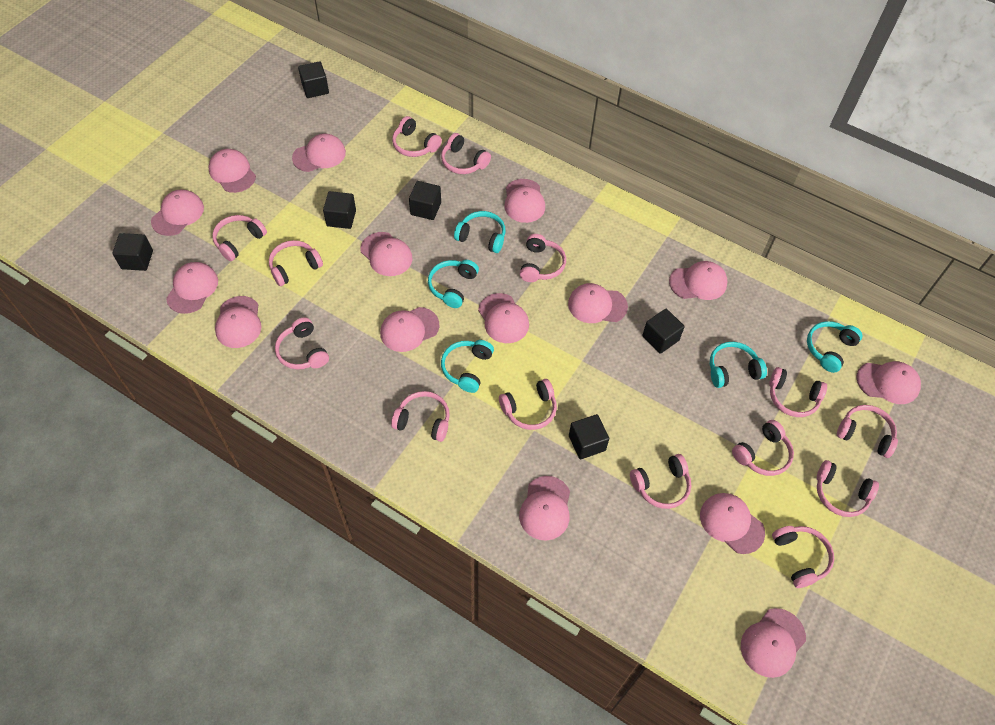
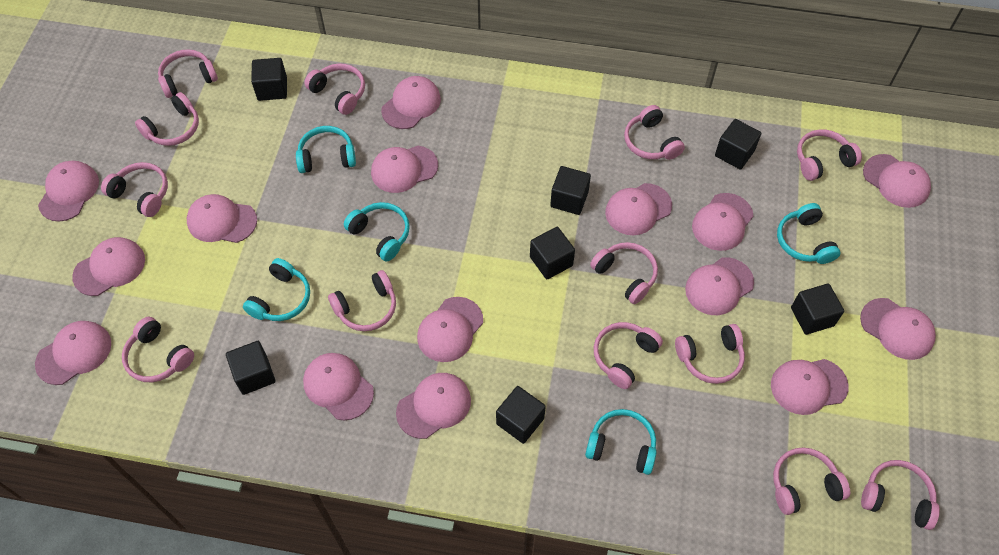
black cube: [112,233,153,271] [298,61,329,98] [323,191,356,229] [409,181,441,220] [569,414,609,459] [642,309,685,354] = 6 -> [226,341,276,395] [251,58,287,101] [496,386,546,444] [530,227,575,279] [550,166,591,215] [715,119,761,169] [791,284,844,335] = 7
pink headphones: [212,215,267,261] [269,240,323,286] [275,317,329,369] [391,391,450,442] [392,116,442,157] [441,133,491,174] [499,379,557,430] [520,234,566,282] [630,454,691,509] [732,420,794,476] [769,367,827,417] [772,526,834,588] [817,460,879,517] [837,405,898,458] = 14 -> [101,162,168,217] [122,317,194,382] [135,92,199,146] [158,49,218,98] [305,64,365,115] [328,270,396,331] [590,242,658,304] [594,322,663,389] [624,105,685,160] [675,324,745,384] [773,447,850,515] [797,129,862,181] [861,460,940,530] = 13

